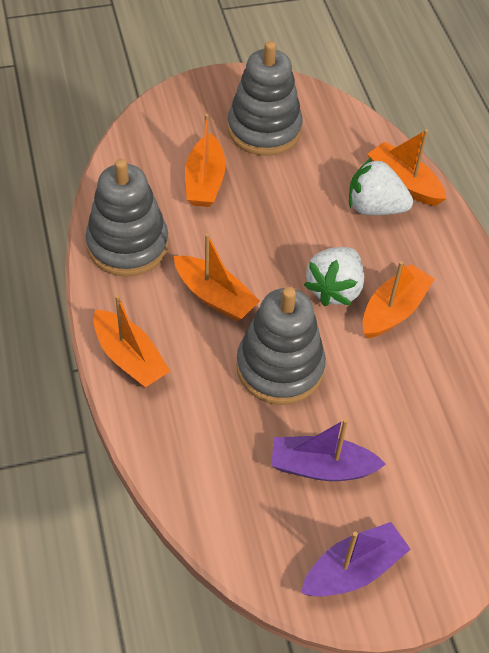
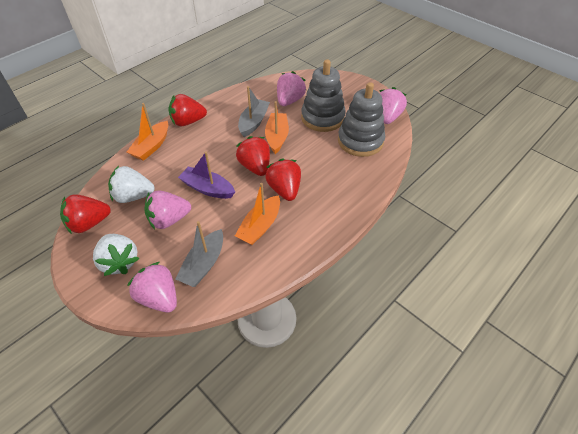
grey boat: none = 0 -> [175,221,223,287] [238,86,270,137] = 2
grey stacking toy: [85,159,169,276] [228,41,303,156] [236,287,326,405] = 3 -> [301,59,346,132] [338,82,385,157] = 2
orange boat: [93,295,170,388] [174,233,260,321] [185,114,226,207] [363,261,434,339] [367,129,447,206] = 5 -> [127,103,168,161] [235,183,280,245] [265,101,289,154] = 3
pink strawberry: none = 0 -> [127,262,177,312] [144,190,191,229] [277,71,306,106] [379,87,407,124] = 4
purple boat: [271,419,386,481] [301,522,411,597] = 2 -> [178,151,235,199] = 1
red strawberry: none = 0 -> [60,194,111,234] [169,94,207,126] [236,136,270,176] [265,159,301,201] = 4

